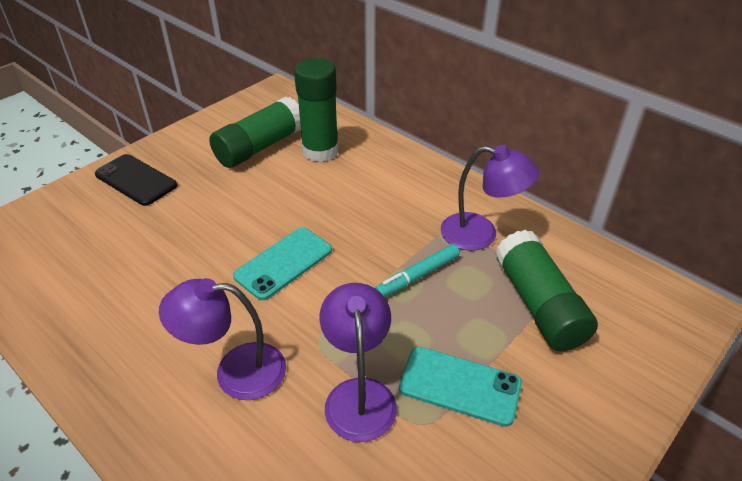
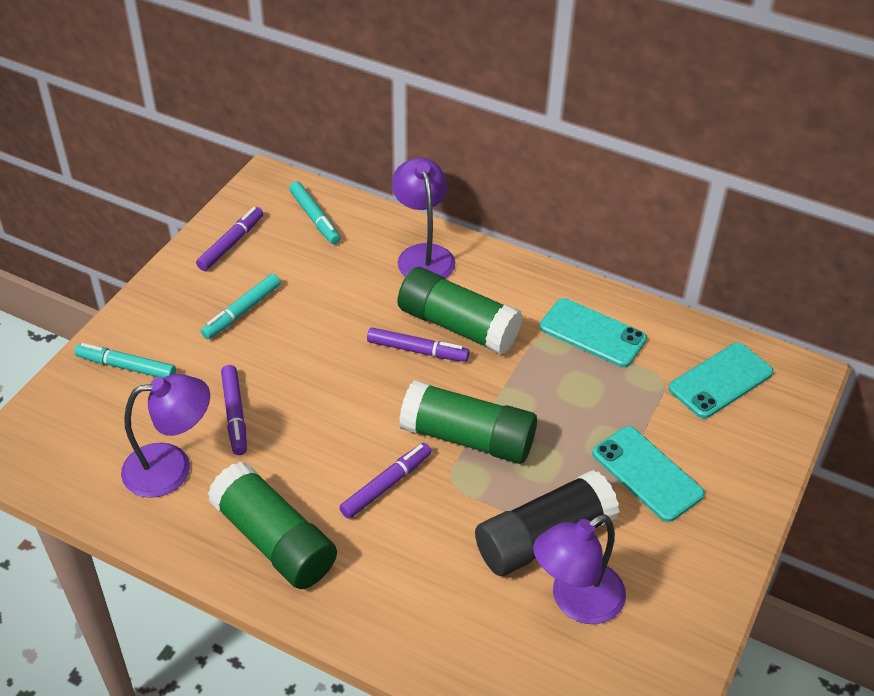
black glue stick: none = 0 -> [475,470,620,576] = 1
black phone: [95,154,177,206] = 1 -> none = 0
purple marker: none = 0 -> [196,207,263,271] [221,365,247,455] [339,443,431,519] [367,327,469,362] = 4
turquoise marker: [375,244,460,297] = 1 -> [75,343,176,378] [201,274,281,339] [289,181,341,244] = 3
turquoise phone: [233,228,332,300] [399,347,522,427] = 2 -> [540,298,647,367] [592,426,705,522] [669,343,773,419] = 3

